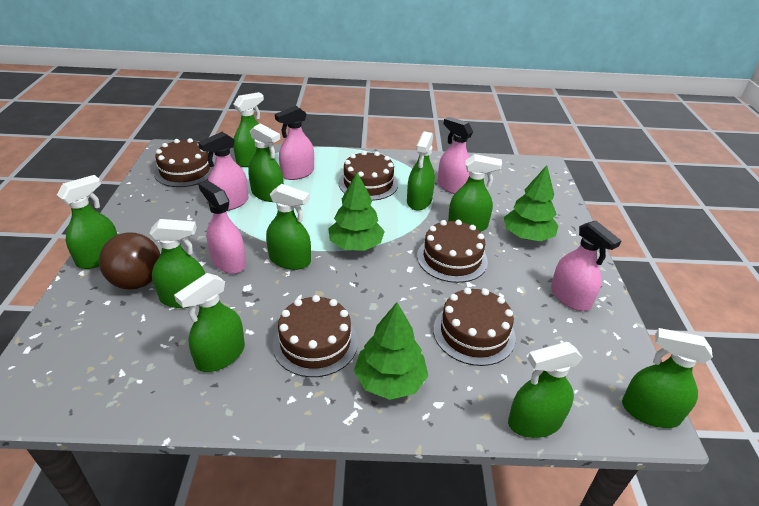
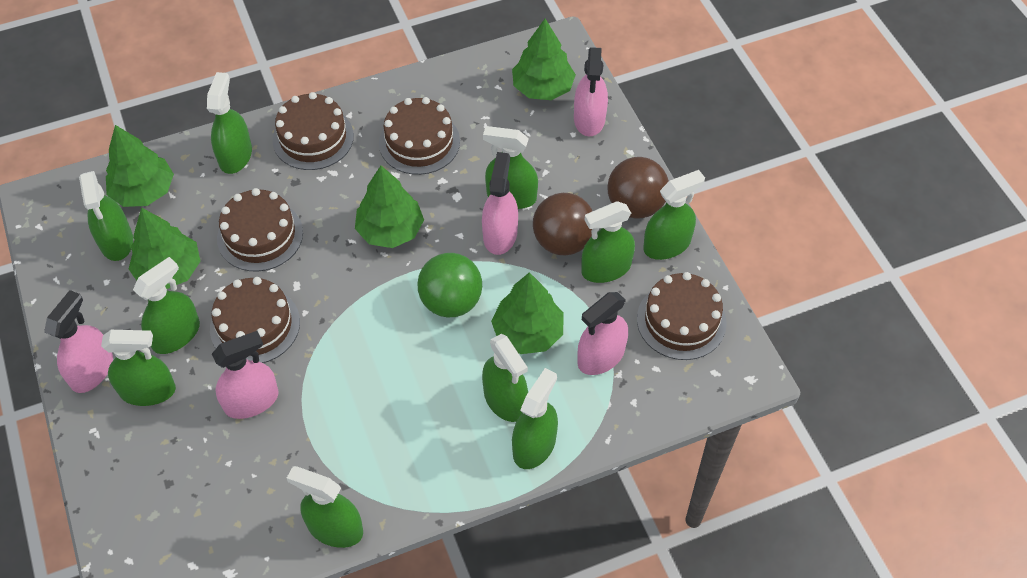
brown ball: [99,232,160,289] = 1 -> [533,193,592,255] [607,157,669,219] = 2
green ball: none = 0 -> [418,253,482,317] = 1
green tree: [328,172,385,251] [354,302,428,400] [504,165,558,241] = 3 -> [106,125,174,207] [129,207,201,289] [355,166,424,248] [491,272,564,354] [512,19,576,100] = 5

